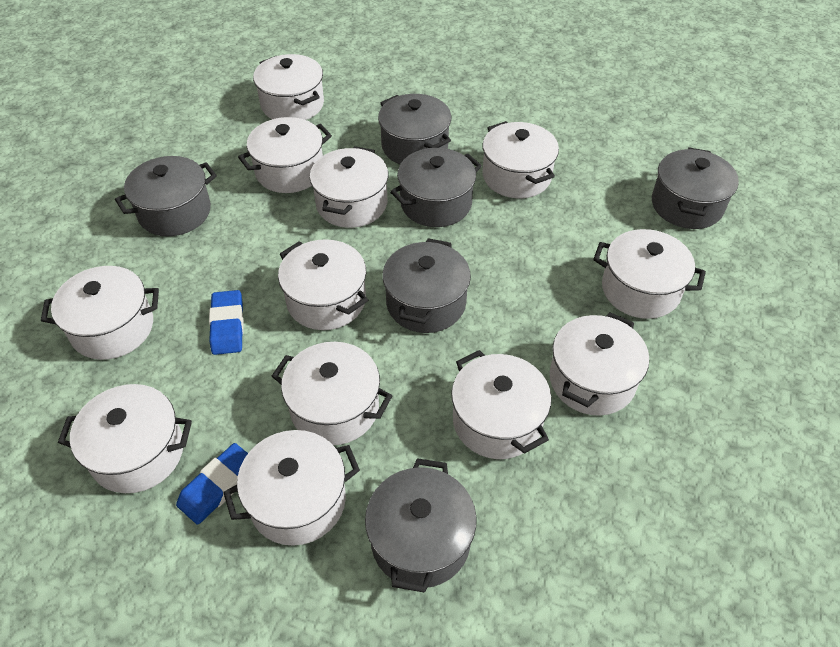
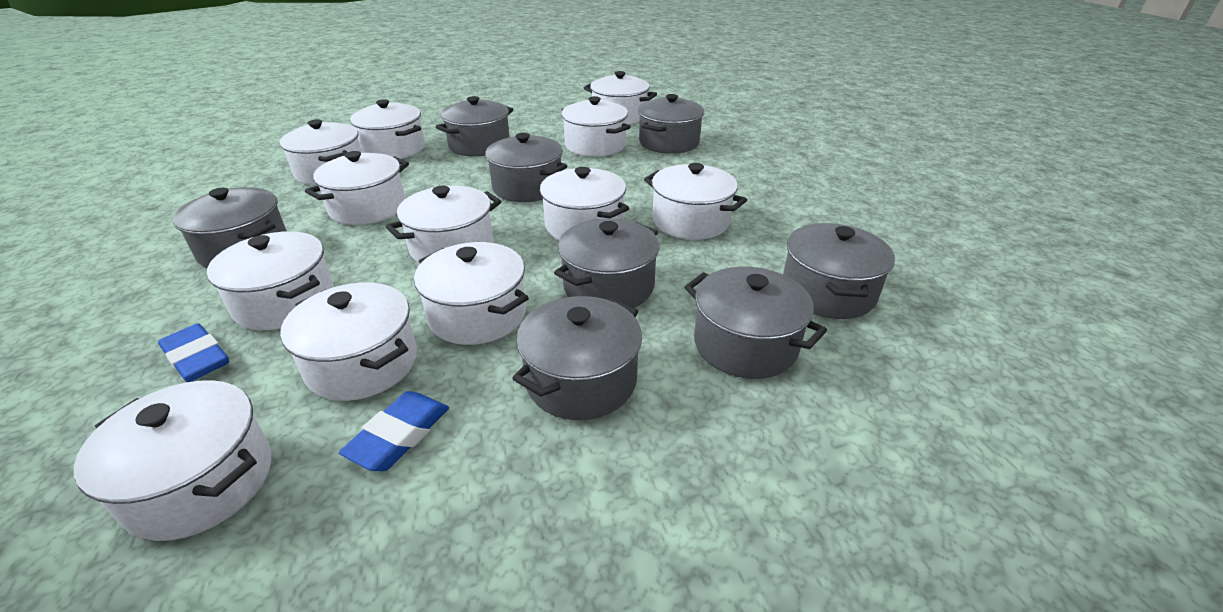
grey pot: [115,156,217,236] [365,458,477,593] [378,94,451,164] [382,238,471,333] [390,148,482,227] [652,147,739,229] = 6 -> [173,187,287,268] [436,96,513,156] [484,133,567,202] [512,296,642,420] [554,218,660,308] [638,94,704,154] [685,267,827,379] [783,223,895,319] = 8

